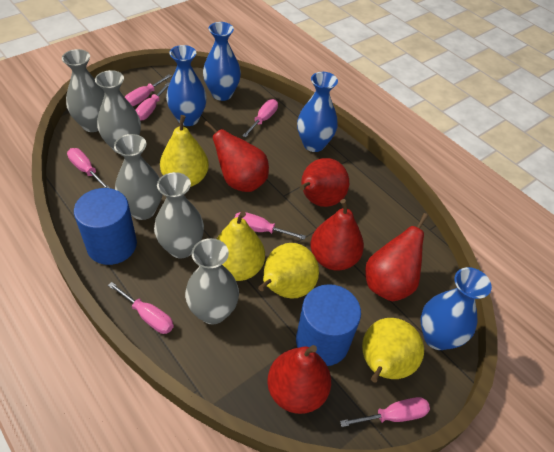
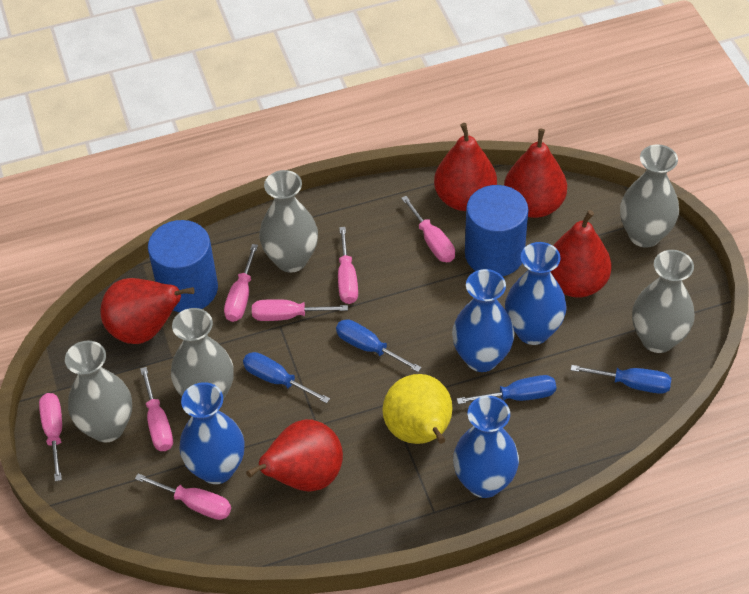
blue screwdriver: none = 0 -> [243,352,330,404] [336,319,422,372] [457,375,556,404] [571,365,671,394] = 4
yellow pear: [160,115,209,187] [217,211,265,281] [258,243,319,299] [362,318,424,383] = 4 -> [382,374,453,444] = 1

